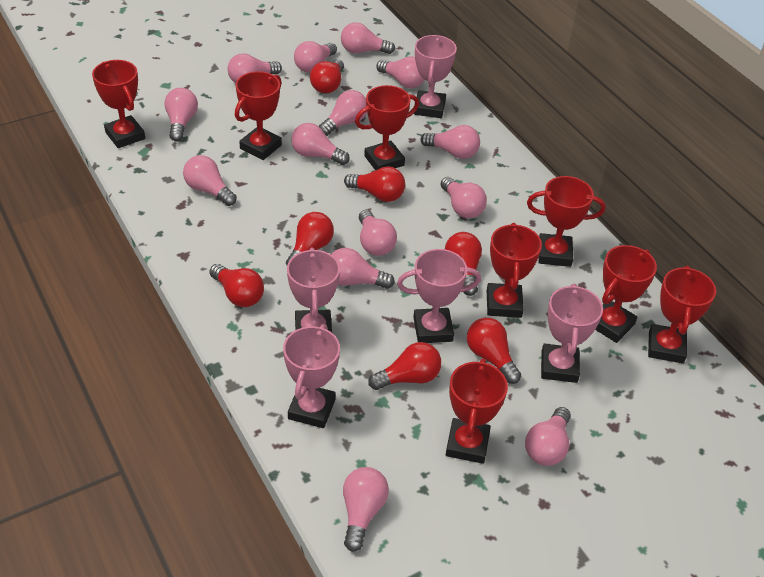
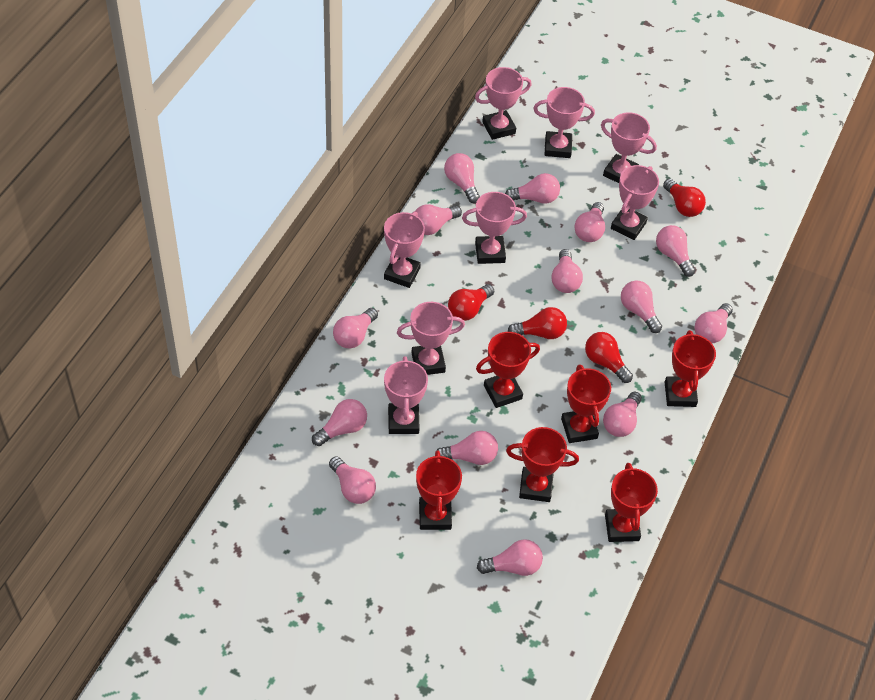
pink trophy: [283,324,340,428] [287,247,340,332] [397,249,481,343] [414,35,457,118] [541,284,603,383] = 5 -> [384,212,425,288] [384,356,428,434] [397,302,465,375] [462,192,527,264] [475,67,532,140] [533,87,595,158] [601,112,657,183] [611,165,659,240] = 8
red light bulb: [209,264,264,307] [286,212,334,265] [310,59,344,93] [344,166,405,202] [368,342,441,390] [445,232,482,296] [467,318,521,384] = 7 -> [448,284,494,321] [507,307,567,339] [585,332,633,383] [663,179,706,217] = 4
red trophy: [92,60,145,148] [235,71,282,160] [355,85,419,170] [446,359,508,464] [487,223,542,318] [527,176,606,267] [595,245,657,343] [648,266,716,363] = 8 -> [416,450,462,530] [476,332,540,408] [506,427,579,502] [561,364,611,443] [605,463,658,542] [665,330,716,407] = 6

